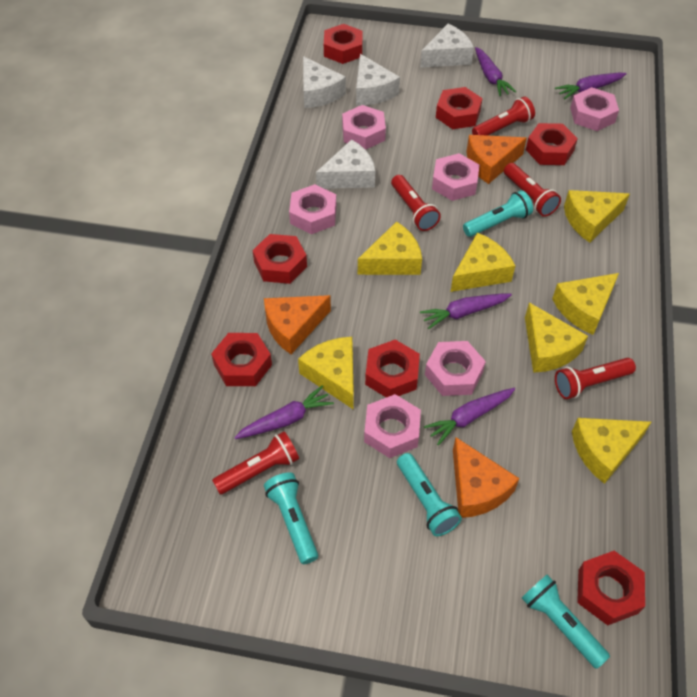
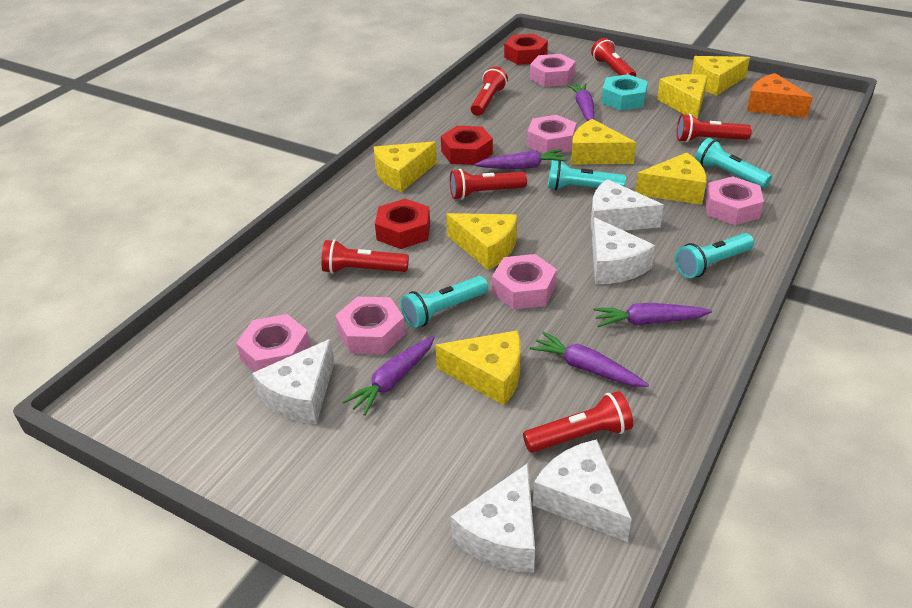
orange cheese: [264,295,331,354] [453,437,519,518] [466,135,527,184] = 3 -> [747,73,813,118] = 1
red flashlight: [212,431,299,494] [391,175,441,231] [472,97,535,136] [504,163,561,217] [555,358,636,399] = 5 -> [321,240,409,274] [450,169,527,200] [471,66,508,116] [523,391,633,453] [591,38,636,77] [677,114,752,142] = 6
red nut: [211,333,272,386] [252,234,307,284] [324,24,363,64] [365,340,420,398] [436,87,483,129] [526,123,578,165] [577,551,645,625] = 7 -> [375,199,430,249] [441,126,493,165] [504,34,548,65] = 3
turquoise nut: none = 0 -> [601,74,648,111] = 1
white cheese: [303,56,346,108] [316,139,375,189] [356,54,400,105] [420,24,474,68] = 4 -> [252,339,335,424] [451,463,535,572] [533,439,632,542] [591,179,664,233] [592,217,655,284] = 5

